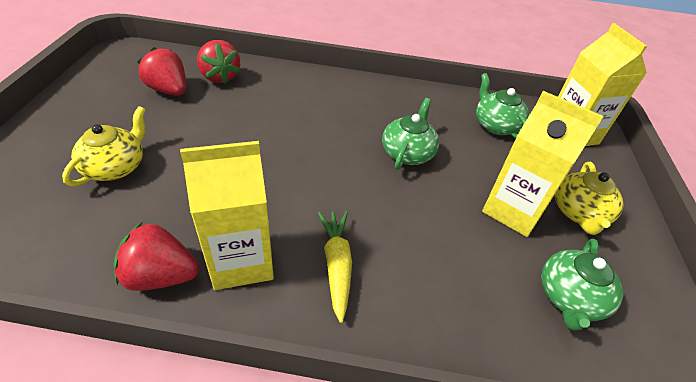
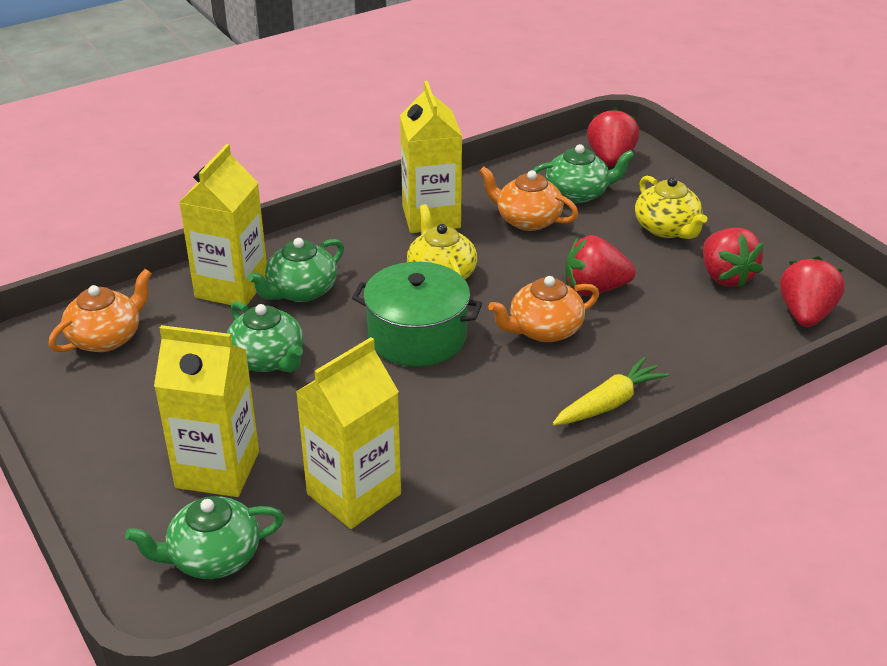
green pot: none = 0 -> [352,262,482,367] = 1
green teapot: [382,98,439,170] [476,73,530,138] [541,239,623,331] = 3 -> [125,496,284,579] [227,301,303,372] [248,238,344,302] [533,144,634,203] = 4
orange teapot: none = 0 -> [49,269,152,352] [479,166,578,231] [488,276,599,342] = 3
red strawberry: [113,222,199,291] [137,47,186,96] [197,40,240,84] = 3 -> [565,235,636,296] [587,107,639,166] [703,228,763,288] [780,256,845,327] = 4
yellow carton: [180,141,274,290] [482,91,604,237] [558,23,647,146] = 3 -> [154,325,259,497] [179,144,267,306] [296,337,401,529] [400,81,462,233] = 4

